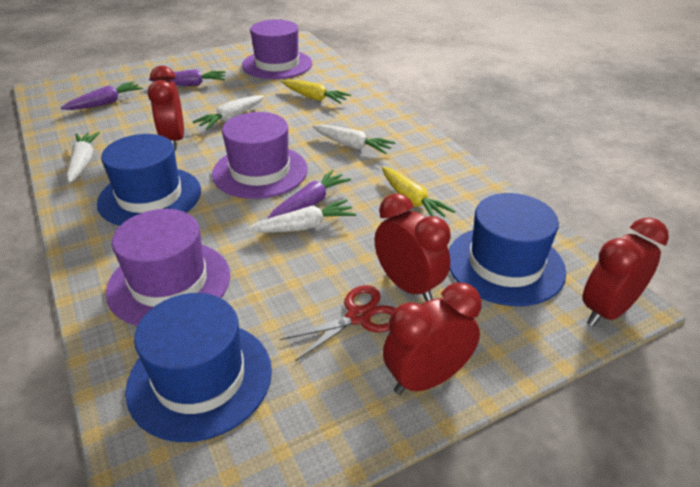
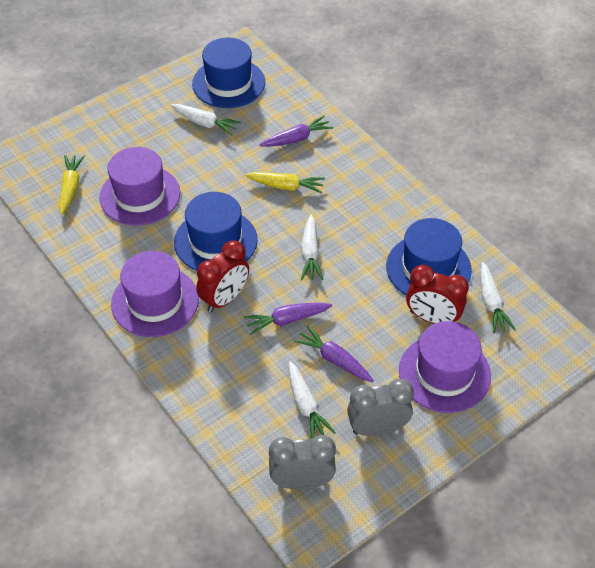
grey clock: none = 0 -> [269,435,336,490] [347,379,414,436] = 2
red clock: [148,66,184,150] [375,193,451,301] [383,282,482,395] [582,218,669,327] = 4 -> [196,241,249,312] [406,265,469,324] = 2
red scissors: [280,285,396,361] = 1 -> none = 0

